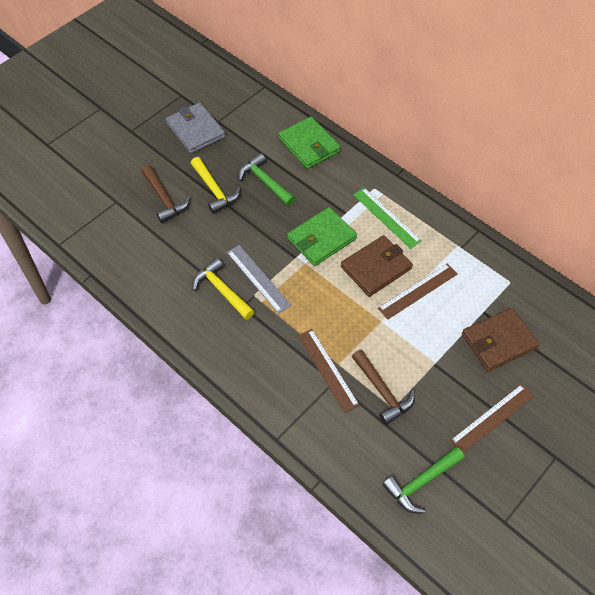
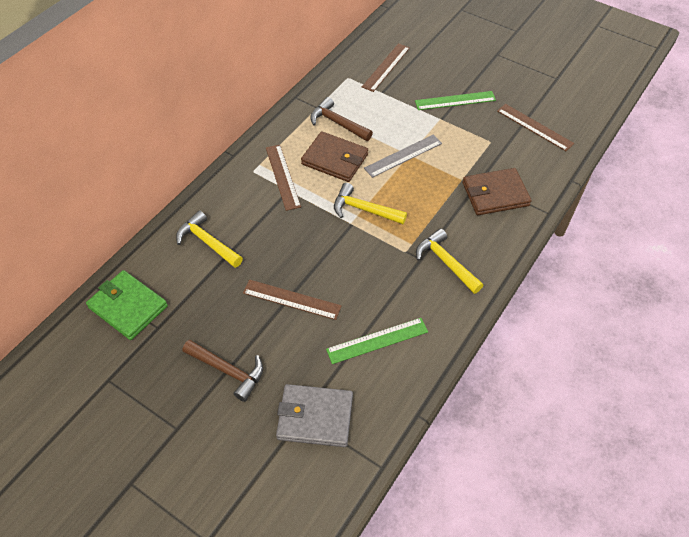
brown ruler: [298,329,359,413] [378,264,457,319] [450,384,534,453] = 3 -> [243,280,342,320] [266,145,301,211] [362,43,410,92] [497,104,574,151] = 4
green hammer: [238,153,295,206] [382,447,464,514] = 2 -> none = 0
green ruler: [353,188,422,249] = 1 -> [326,318,428,364] [415,91,496,110] = 2
green wallet: [279,116,341,169] [287,207,357,266] = 2 -> [86,270,168,340] = 1
yellow hammer: [190,157,241,214] [192,258,255,320] = 2 -> [176,210,243,268] [334,183,407,224] [416,228,483,294] = 3

